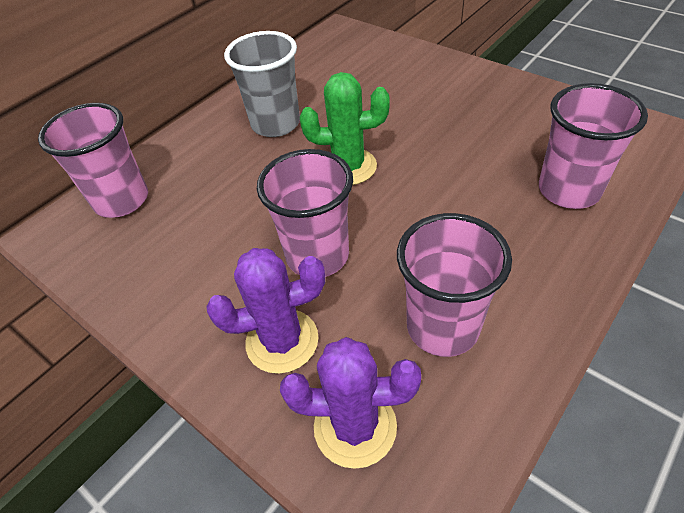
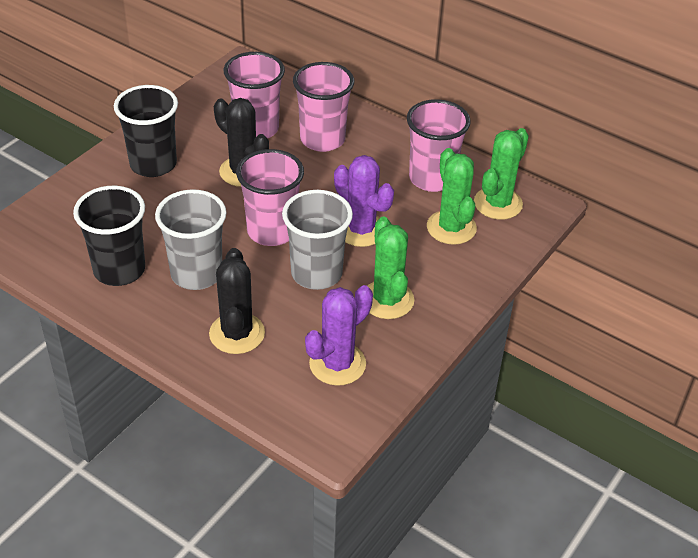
black cactus: none = 0 -> [209,248,265,354] [214,98,269,187] = 2
black cup: none = 0 -> [73,186,145,286] [114,85,178,177] = 2
green cactus: [300,72,390,185] = 1 -> [367,217,415,319] [427,148,477,245] [474,128,529,220] = 3
grey cup: [224,31,300,137] = 1 -> [155,189,227,290] [282,190,353,290] = 2

